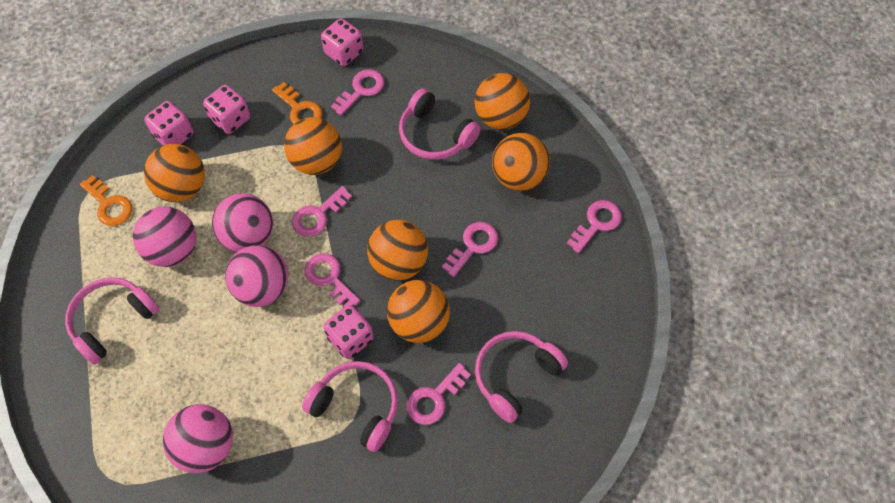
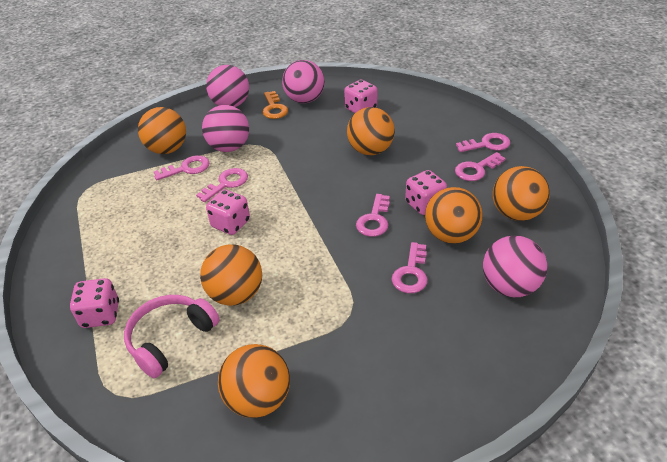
orange key: [80,175,132,226] [272,82,323,124] = 2 -> [262,91,288,119] = 1
pink headphones: [65,277,159,365] [302,361,398,452] [399,88,481,160] [475,331,568,423] = 4 -> [124,295,220,378] = 1

